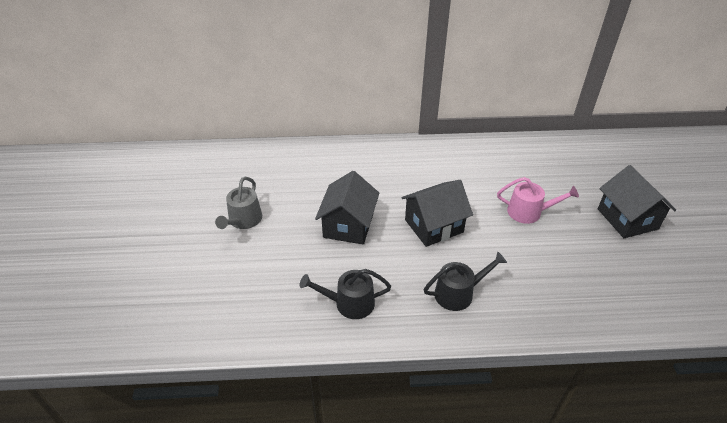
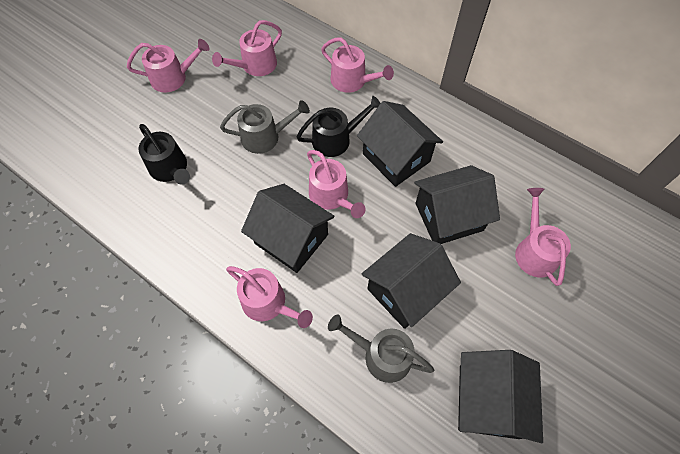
black house: [315,171,379,245] [401,180,473,247] [598,165,676,238] = 3 -> [241,184,335,273] [357,101,443,187] [362,233,461,329] [414,165,500,244] [458,350,543,443] = 5
grey watering can: [215,177,262,229] = 1 -> [220,100,310,154] [328,315,434,383] = 2
pink watering can: [497,177,579,224] = 1 -> [127,39,210,93] [212,20,282,76] [226,266,313,328] [307,150,365,218] [321,37,394,93] [515,188,571,286] = 6

